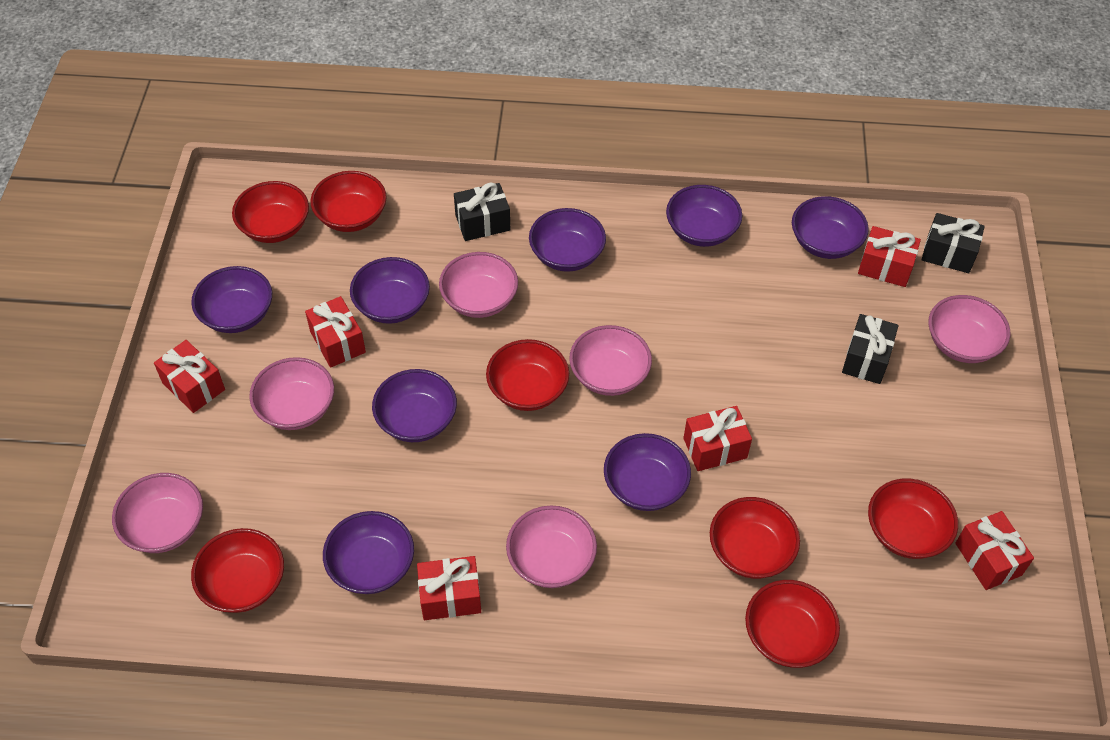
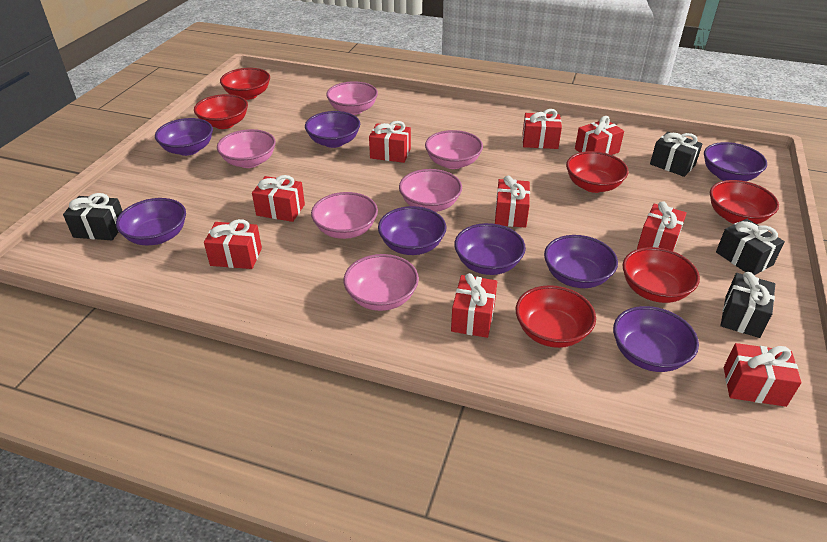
black gift: [454,183,510,241] [842,314,898,384] [922,213,985,273] = 3 -> [63,193,122,240] [650,132,703,177] [716,219,785,275] [721,272,775,338] = 4
red bowl: [191,528,284,613] [232,181,309,243] [310,171,387,232] [486,339,569,411] [710,497,800,579] [745,580,840,668] [868,478,958,559] = 7 -> [194,94,248,129] [220,68,270,100] [516,285,596,348] [566,151,629,193] [623,247,700,303] [710,180,779,224] = 6
red gift: [154,340,225,413] [305,296,366,368] [417,556,481,620] [683,406,752,471] [858,226,921,287] [955,511,1034,590] = 6 -> [204,219,262,269] [252,175,305,222] [369,121,411,163] [451,273,497,338] [495,176,530,228] [522,109,562,149] [575,116,624,155] [637,201,687,251] [724,343,801,407] = 9

